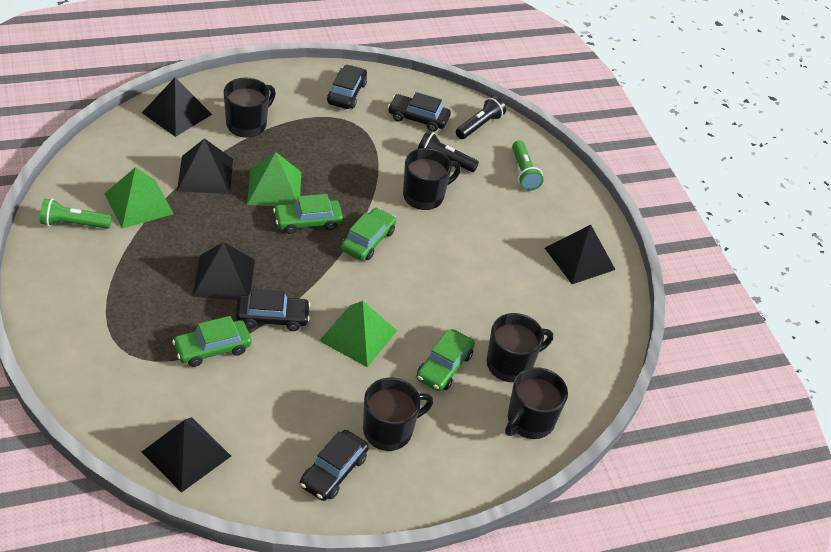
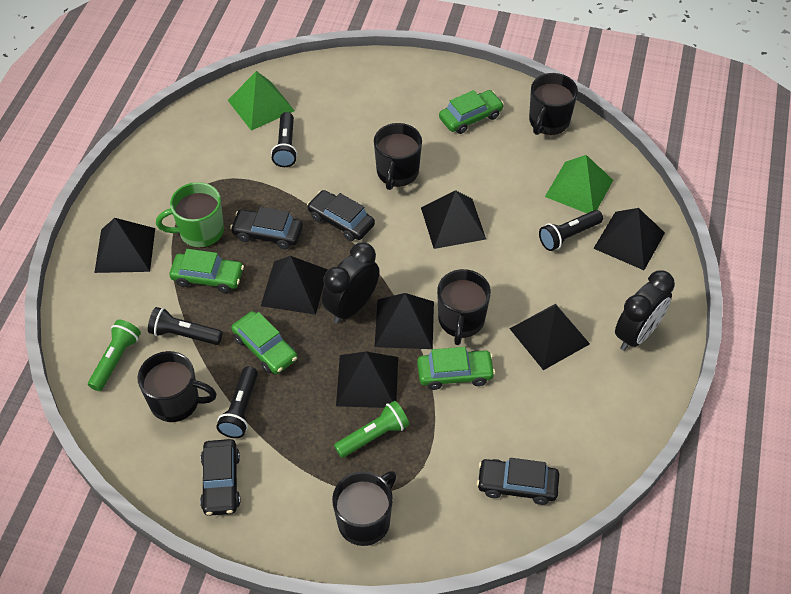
black clock: none = 0 -> [322,242,380,323] [615,270,675,351] = 2
black flashlight: [418,131,479,172] [456,96,506,139] = 2 -> [148,307,222,345] [217,366,258,438] [271,112,297,167] [539,210,603,251] = 4
black pyramid: [142,77,212,137] [142,417,231,493] [177,138,233,194] [193,242,255,300] [545,225,616,284] = 5 -> [94,218,155,273] [261,256,328,315] [336,351,398,408] [375,293,434,349] [421,190,486,249] [509,304,590,370] [593,208,665,270] = 7
green mug: none = 0 -> [156,182,224,248] = 1
green pyramid: [104,167,174,229] [247,152,301,206] [319,301,397,367] = 3 -> [228,71,295,131] [545,155,613,213] = 2

